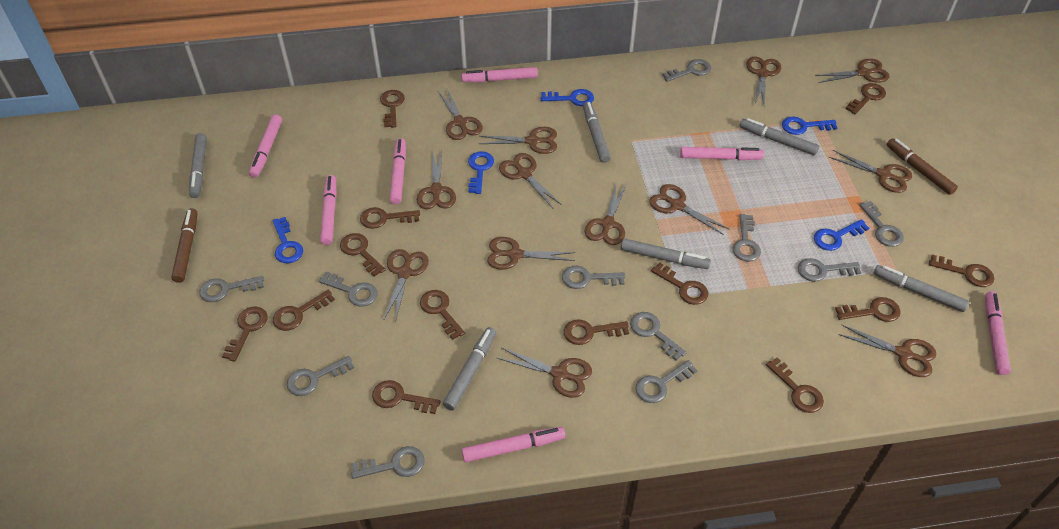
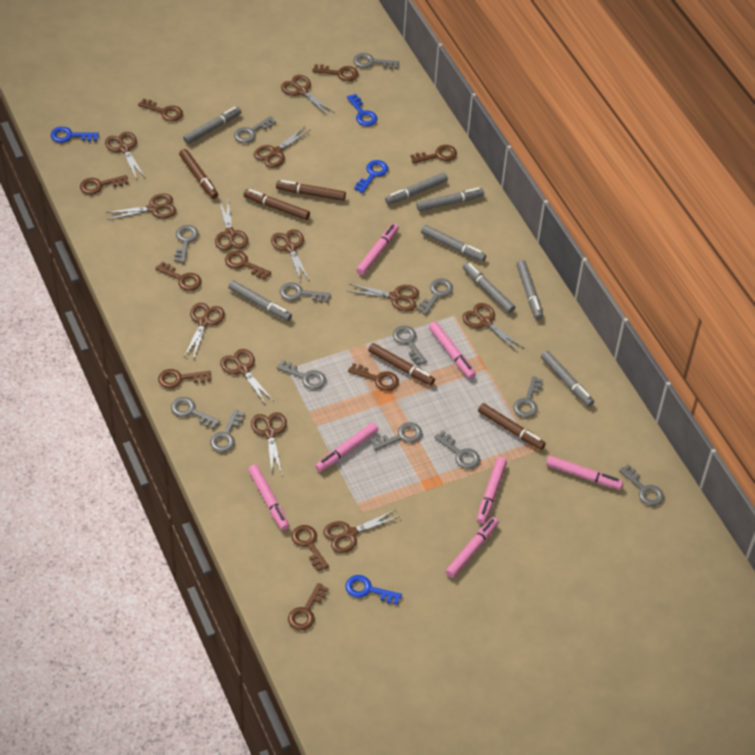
blue key: [273,217,303,263] [468,151,494,194] [540,89,594,106] [782,117,837,135] [814,219,869,251] = 5 -> [51,127,99,143] [345,575,402,605] [347,94,378,126] [354,160,388,193] = 4
brown key: [222,307,268,362] [273,290,335,331] [340,233,386,277] [360,207,420,229] [372,380,441,414] [380,90,405,128] [420,290,465,340] [564,319,629,345] [651,262,708,305] [766,357,824,413] [835,297,901,322] [846,83,886,114] [929,255,994,287] = 13 -> [80,175,129,195] [138,98,183,121] [155,262,202,291] [158,369,211,389] [225,251,271,280] [288,583,328,630] [291,525,329,571] [312,64,358,81] [348,363,399,391] [410,145,457,163] = 10
brown marker: [171,208,197,283] [887,138,958,195] = 2 -> [179,149,218,199] [244,189,310,220] [276,180,346,201] [368,343,435,386] [478,403,546,450] = 5
brown scissors: [384,249,429,322] [417,150,456,209] [438,89,483,140] [479,127,557,154] [487,237,575,270] [497,347,592,398] [499,153,562,208] [585,185,626,245] [649,184,729,235] [746,56,781,106] [815,59,889,83] [829,150,912,193] [838,325,936,377] = 13 -> [105,132,145,179] [105,194,176,220] [184,303,225,360] [215,200,248,251] [220,349,274,405] [251,412,287,474] [254,127,310,168] [271,229,309,282] [281,75,334,116] [323,510,401,553] [347,284,419,312] [462,303,525,353] = 12
grey key: [199,276,264,302] [287,356,354,396] [319,271,378,307] [351,446,425,479] [562,266,625,289] [630,312,687,361] [635,360,697,403] [662,59,711,82] [733,214,761,262] [798,258,861,282] [859,201,904,247] = 11 -> [171,397,220,429] [174,225,199,263] [210,409,245,452] [234,116,276,143] [276,360,326,390] [280,282,331,302] [353,53,399,69] [371,422,422,450] [393,326,427,365] [417,279,453,315] [434,431,480,469] [513,376,543,418] [619,465,664,506] = 13
grey marker: [189,133,207,198] [443,327,496,410] [583,102,611,163] [621,238,711,269] [740,118,819,155] [873,265,969,312] = 6 -> [183,107,241,144] [228,280,292,321] [385,172,448,205] [416,187,484,212] [421,225,486,262] [463,262,515,313] [516,260,543,320] [541,351,594,407] = 8

